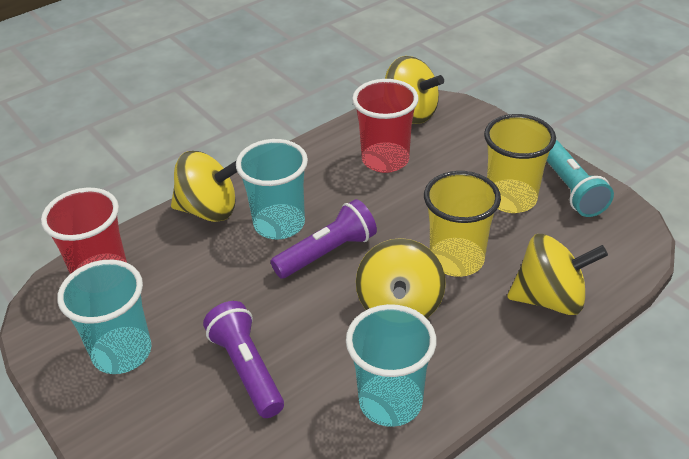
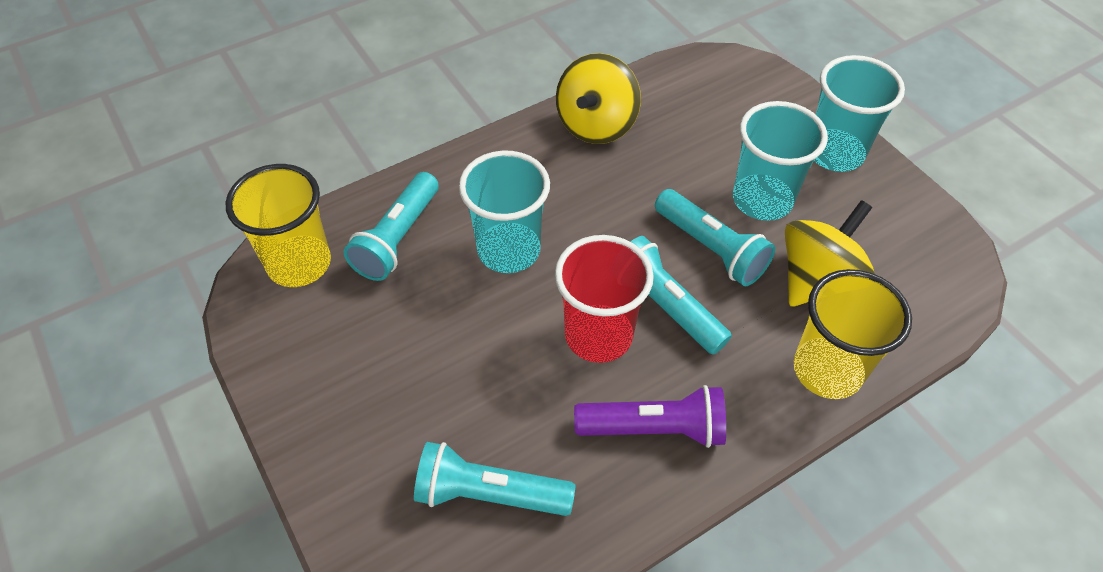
purple flashlight: [203,301,284,418] [271,199,377,279] = 2 -> [574,385,726,448] = 1
red cup: [41,188,127,274] [352,79,419,173] = 2 -> [555,235,654,363] = 1
turquoise flashlight: [547,140,614,217] = 1 -> [344,172,439,281] [414,442,576,516] [630,236,732,355] [655,189,775,286] = 4
yellow spinning top: [171,151,237,222] [356,238,446,318] [385,56,444,124] [507,234,608,315] = 4 -> [556,53,641,144] [785,200,875,307] = 2

